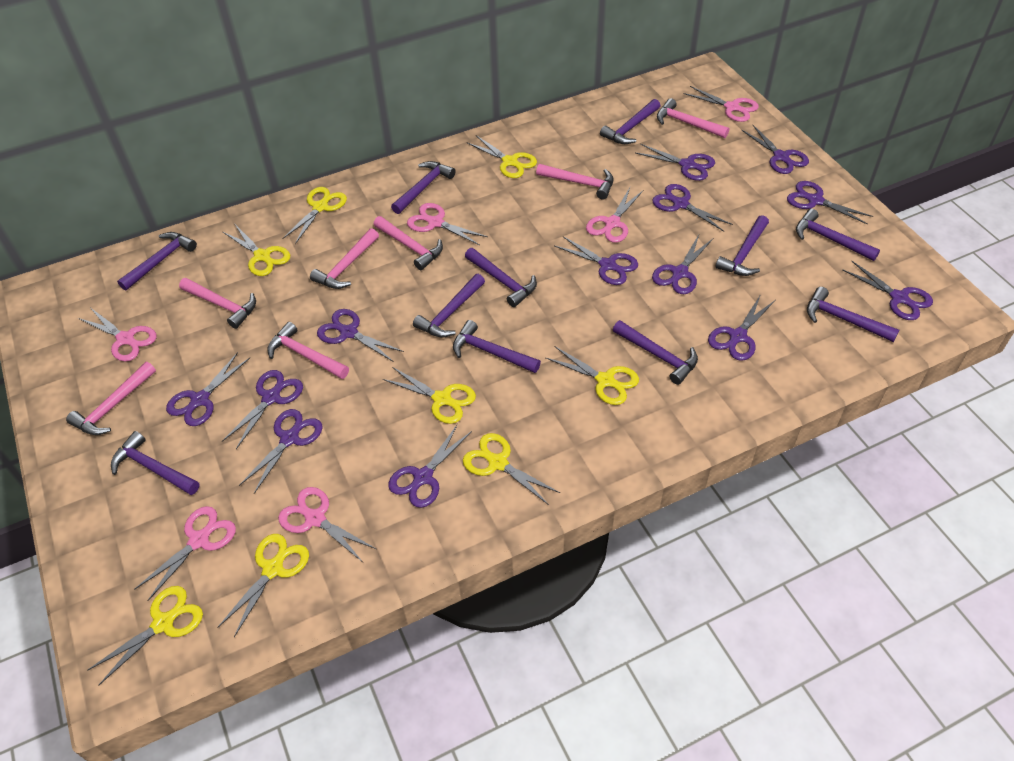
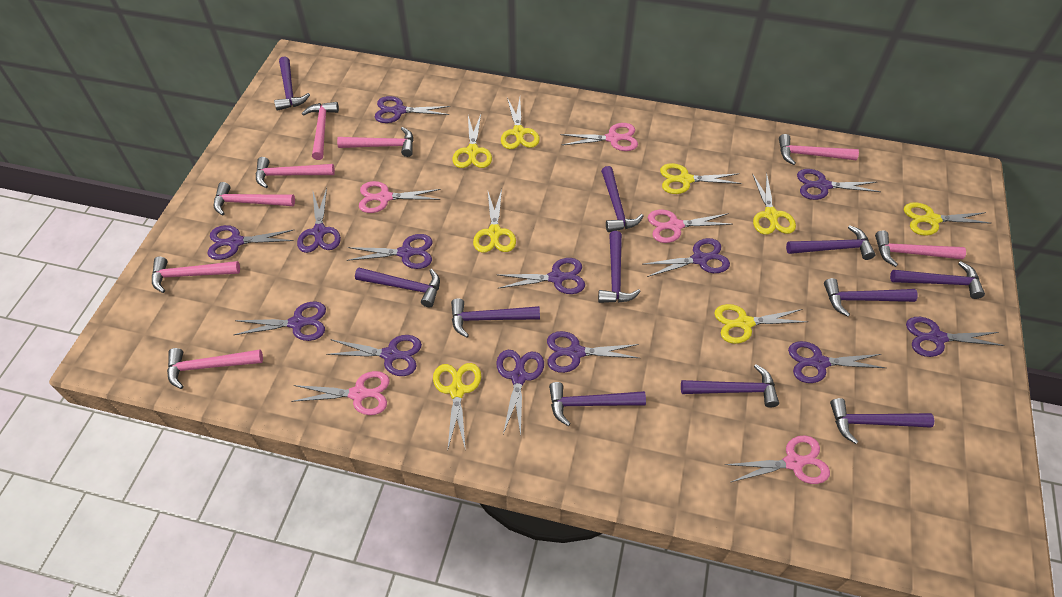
pink hammer: [66,362,156,435] [179,278,256,329] [267,322,349,379] [310,228,379,289] [374,216,443,270] [536,164,614,199] [657,98,729,138] = 7 -> [152,257,240,293] [167,348,263,389] [214,182,295,215] [256,157,335,188] [302,102,339,160] [337,127,414,157] [779,134,859,165] [875,230,966,267] = 8
pink scissors: [78,308,157,361] [134,506,236,601] [278,487,376,562] [407,203,488,245] [586,188,643,243] [684,86,759,122] = 6 -> [291,371,390,415] [359,181,440,213] [560,123,638,151] [648,209,732,243] [725,435,830,484] = 5

